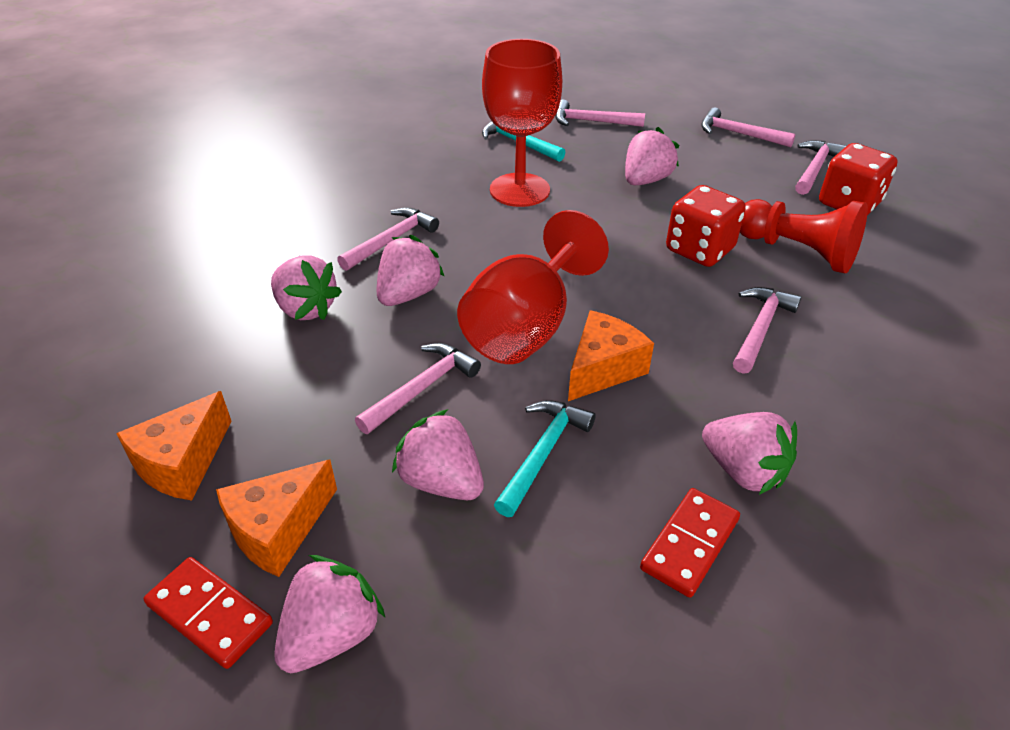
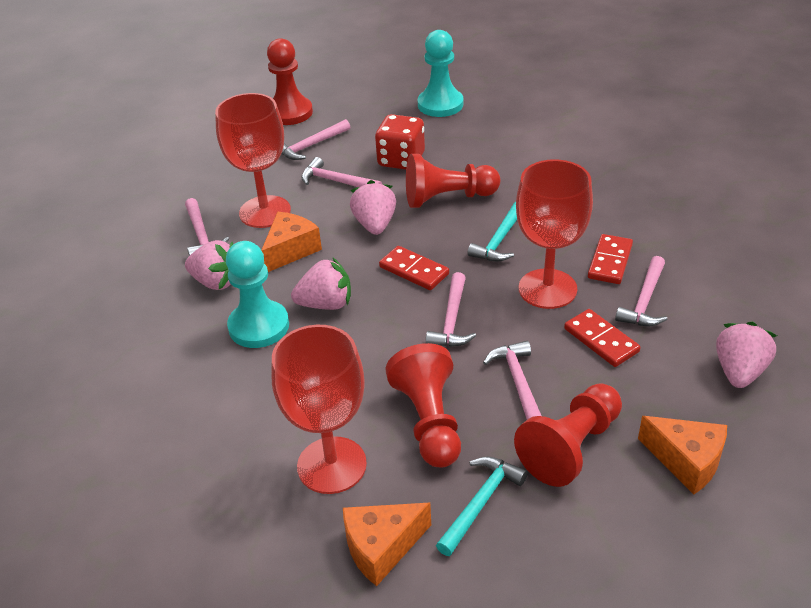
pink strawberry: [271,255,342,320] [274,555,385,673] [377,235,445,306] [392,409,484,500] [625,127,680,185] [702,412,797,495] = 6 -> [185,240,233,290] [291,258,351,310] [350,180,396,235] [716,322,777,388] = 4
red dice: [666,185,746,267] [819,143,898,216] = 2 -> [375,114,425,170] = 1
red domino: [144,557,273,669] [640,488,740,598] = 2 -> [379,246,449,290] [564,309,640,367] [588,234,633,284] = 3
red goblet: [457,210,609,364] [482,39,562,207] = 2 -> [215,93,291,228] [271,325,367,494] [516,159,593,309] = 3
red pawn: [740,199,868,273] = 1 -> [267,38,313,125] [386,343,461,467] [406,154,500,208] [514,383,622,487] = 4
turquoise pawn: none = 0 -> [226,241,289,348] [418,30,463,117] = 2

